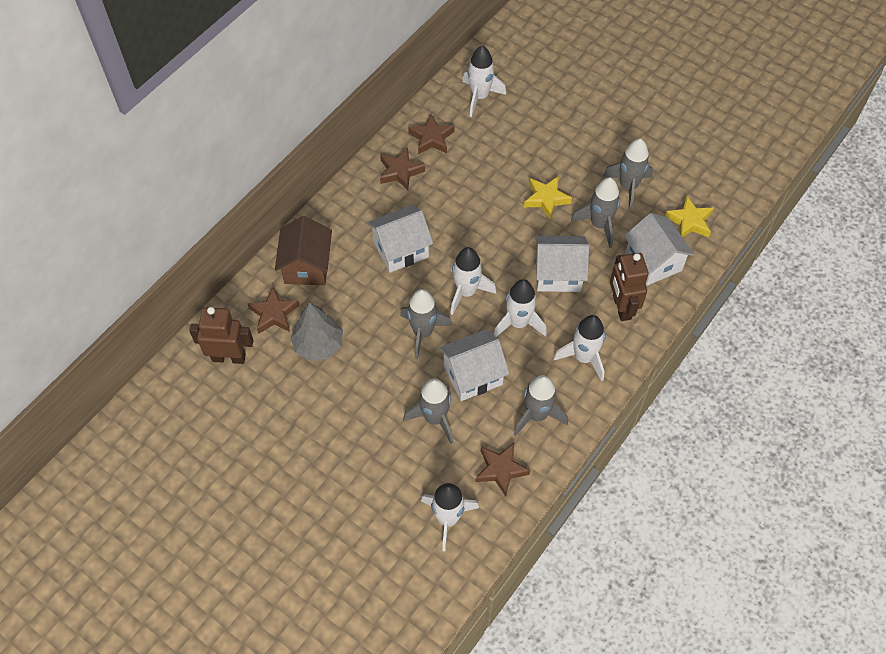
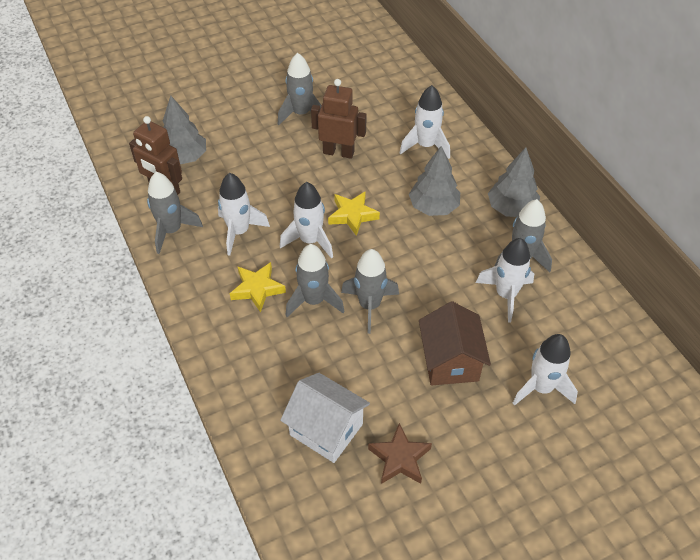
brown star: [248,287,300,334] [380,147,425,190] [408,114,454,154] [475,443,530,497] = 4 -> [368,423,432,484] = 1
grey tree: [291,302,343,361] = 1 -> [163,95,206,164] [409,146,460,216] [488,148,540,217] = 3
white house: [367,205,433,273] [439,329,509,401] [535,236,589,292] [624,213,694,286] = 4 -> [280,373,370,463] = 1

